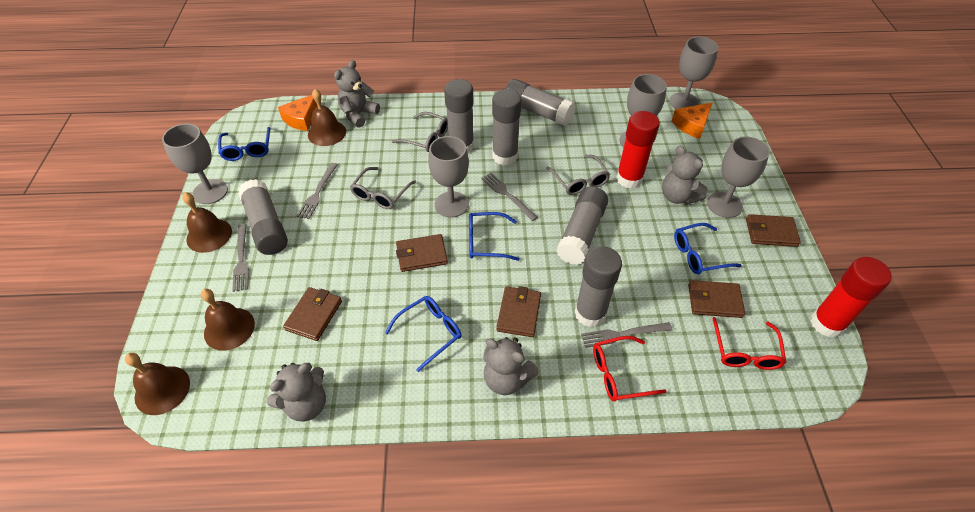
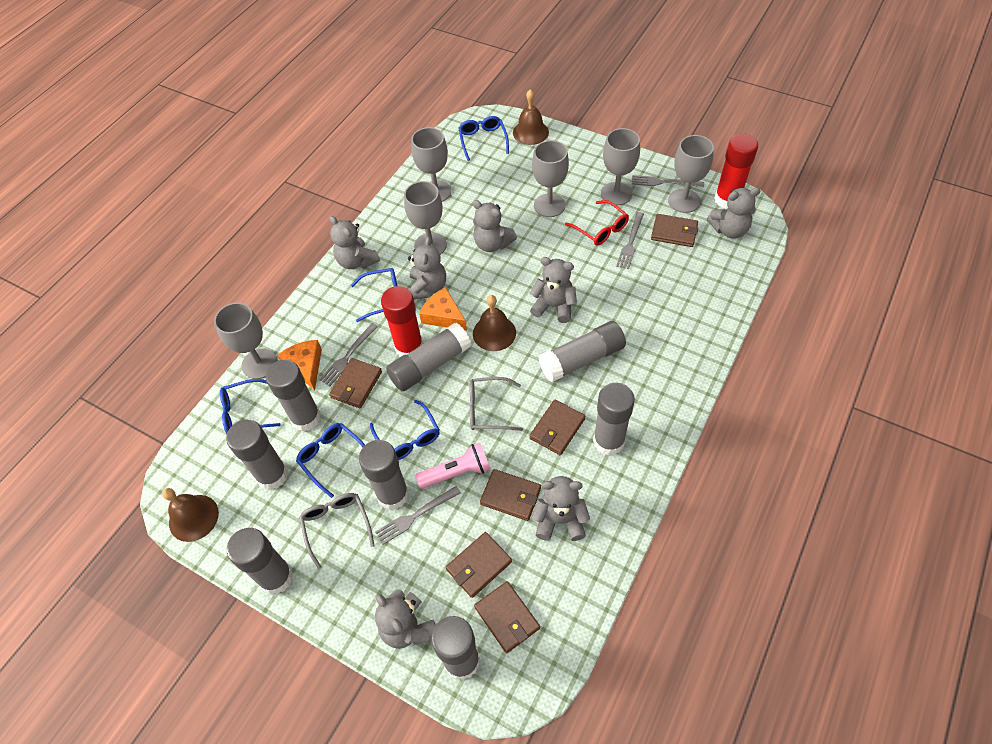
blue glasses: [218,127,270,161] [385,296,462,372] [469,212,520,261] [674,223,742,274] = 4 -> [220,379,281,434] [296,423,365,498] [351,268,397,322] [370,400,440,460] [459,116,509,161] = 5
brown bell: [125,353,190,415] [182,192,232,253] [201,289,255,351] [308,89,346,146] = 4 -> [162,488,219,542] [473,295,516,351] [513,89,549,145] = 3
brown wallet: [283,287,342,341] [396,234,448,272] [497,286,541,337] [688,280,745,318] [746,214,801,247] = 5 -> [329,358,382,408] [446,532,512,598] [474,581,540,653] [480,469,541,521] [529,399,585,455] [651,214,698,247] = 6
grey glasses: [350,167,416,209] [392,112,448,152] [546,155,610,195] = 3 -> [299,493,375,569] [470,377,523,431] = 2
grey glue stick: [238,179,288,255] [444,79,474,154] [492,89,522,165] [506,79,576,126] [556,186,608,265] [575,246,622,327] = 6 -> [226,420,288,490] [227,528,293,595] [265,360,321,431] [359,440,409,510] [386,323,471,392] [431,616,480,680] [539,321,626,382] [593,383,635,456] = 8
grey goblet: [162,124,228,204] [428,136,469,218] [620,74,667,147] [669,36,718,109] [707,136,770,218] = 5 -> [214,302,278,379] [404,181,447,255] [411,127,451,202] [532,140,569,217] [601,128,640,206] [668,135,714,213] = 6
grey teddy bear: [267,363,326,421] [334,60,380,128] [483,337,538,395] [662,146,708,205] = 4 -> [330,216,380,269] [375,589,436,649] [407,236,446,300] [473,200,517,252] [530,257,577,323] [532,476,590,541] [707,187,761,239] = 7
pink flashlight: none = 0 -> [415,443,490,489] = 1
red glasses: [593,336,667,402] [712,317,786,370] = 2 -> [565,200,629,245] = 1

